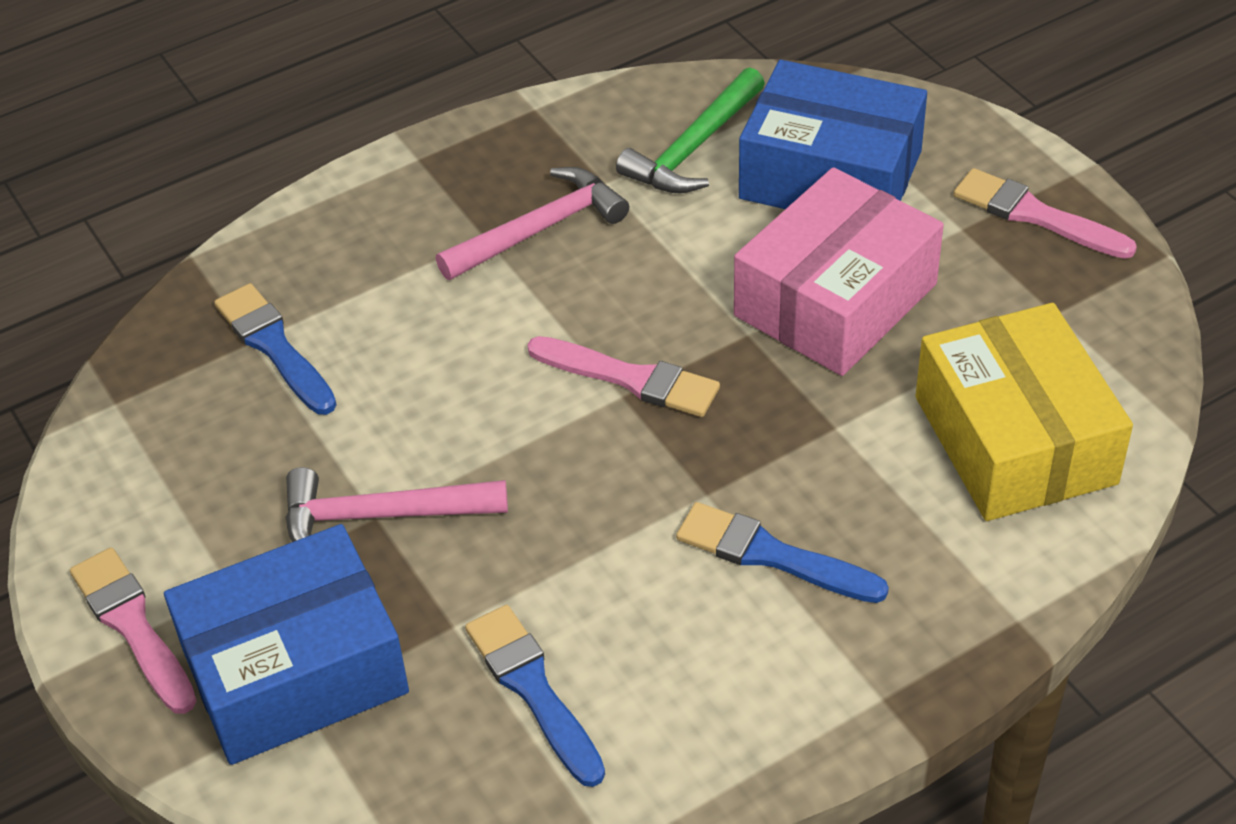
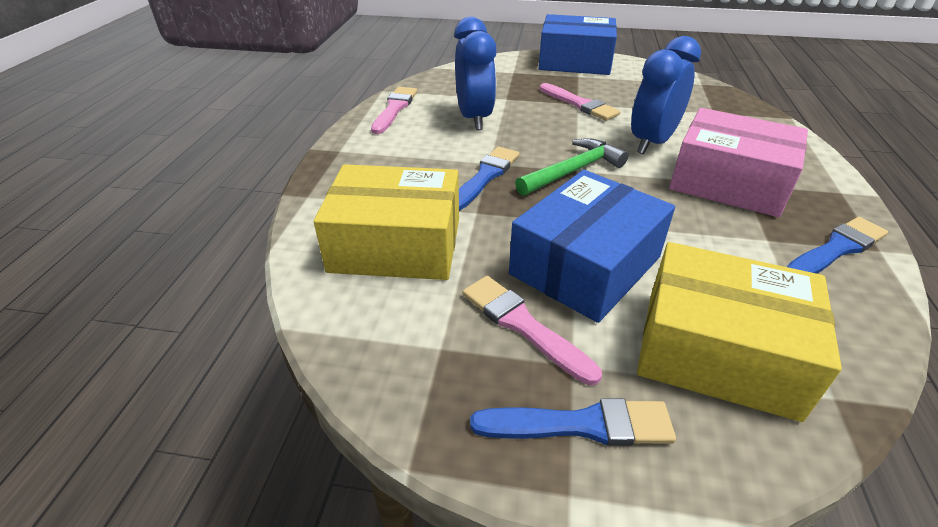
blue clock: none = 0 -> [454,17,496,130] [631,36,701,154] = 2
pink hammer: [285,467,508,542] [436,167,629,280] = 2 -> none = 0
yellow box: [916,303,1133,521] = 1 -> [314,164,459,280] [637,242,842,422] = 2

